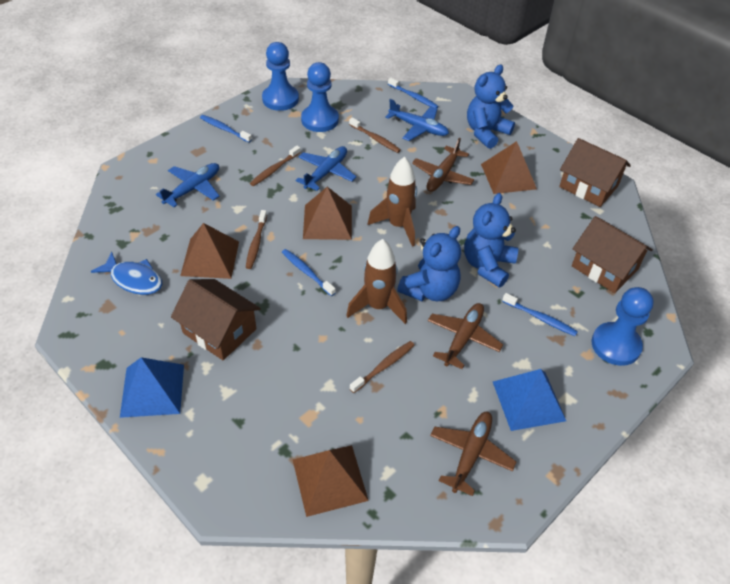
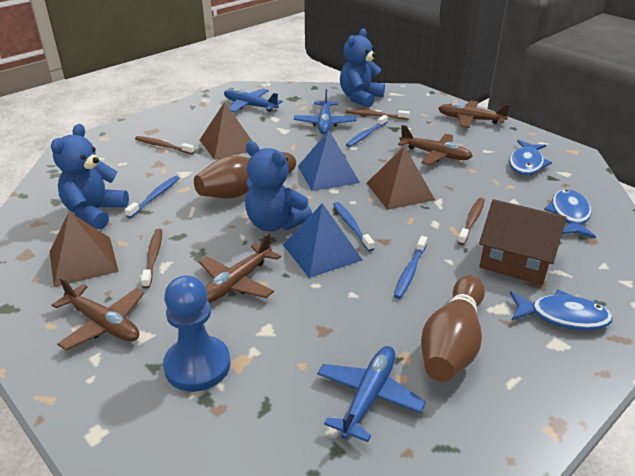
blue fish: [91,252,162,295] = 1 -> [509,140,552,175] [510,290,613,330] [544,189,596,238] = 3
blue pawn: [262,42,299,111] [301,62,339,132] [592,287,654,366] = 3 -> [163,275,230,392] = 1
brown bowling pin: none = 0 -> [194,152,296,198] [421,275,485,382] = 2
brown house: [171,279,261,360] [559,138,631,207] [572,216,653,293] = 3 -> [479,199,567,285] = 1
brown plane: [412,138,474,192] [428,303,503,369] [430,412,516,496] = 3 -> [52,277,144,350] [199,233,281,303] [398,125,473,165] [438,100,510,128] = 4
brown pyramid: [180,223,239,279] [293,445,369,517] [303,187,352,240] [481,141,537,194] = 4 -> [49,212,119,287] [200,102,252,160] [367,146,435,210] = 3
brown rocket: [346,239,407,324] [368,157,417,247] = 2 -> none = 0

